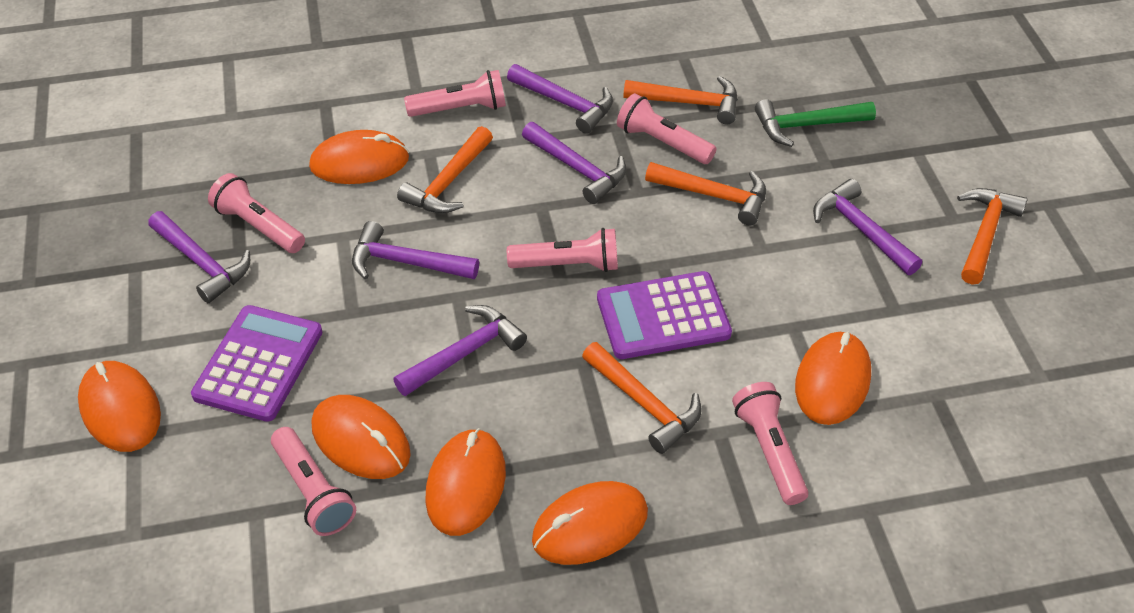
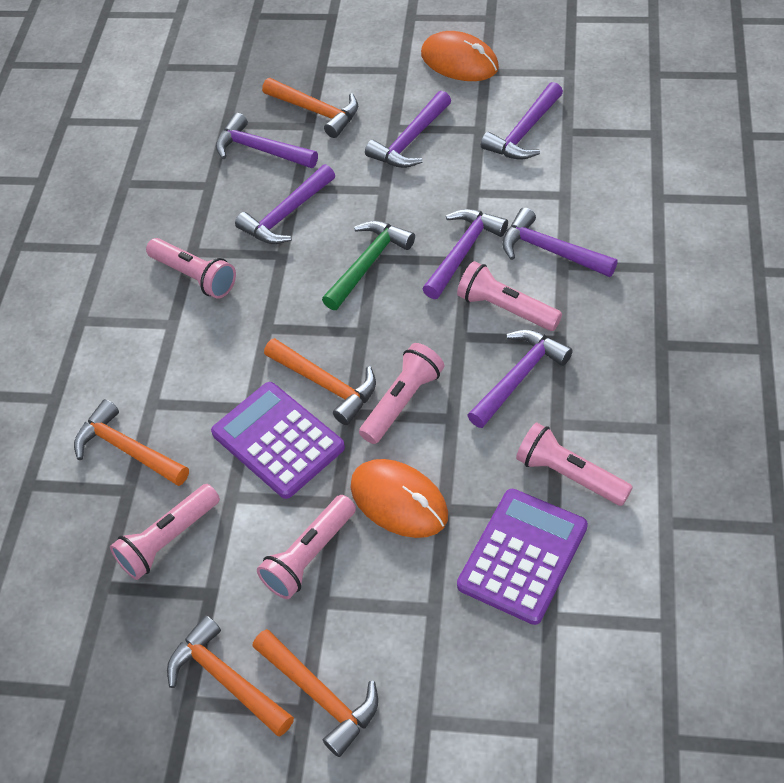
orange mouse: [78,361,161,452] [309,130,409,184] [312,395,411,479] [425,428,506,536] [532,481,648,565] [795,332,871,425] = 6 -> [350,459,448,538] [421,31,499,81] = 2
purple hammer: [148,211,250,303] [352,221,479,279] [393,305,527,396] [507,64,613,134] [522,122,627,204] [813,179,922,275] = 6 -> [216,113,318,168] [235,164,335,244] [365,91,451,168] [423,209,508,299] [467,330,573,428] [481,82,563,160] [502,208,618,277] = 7

